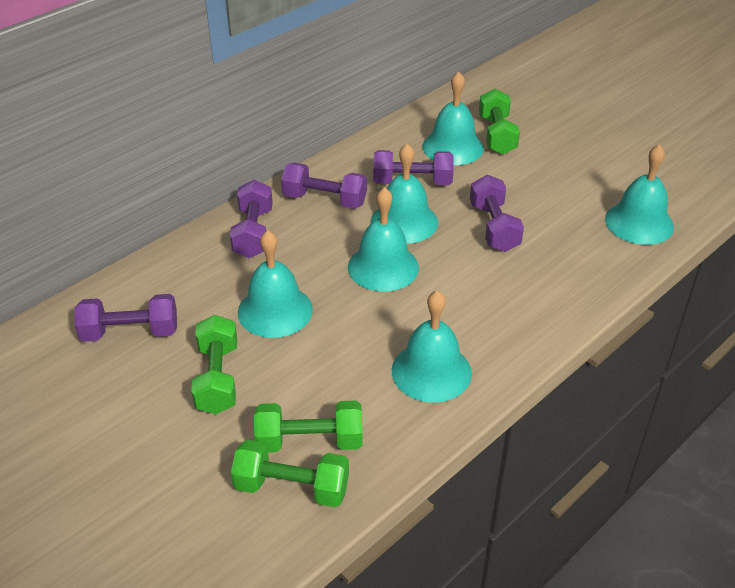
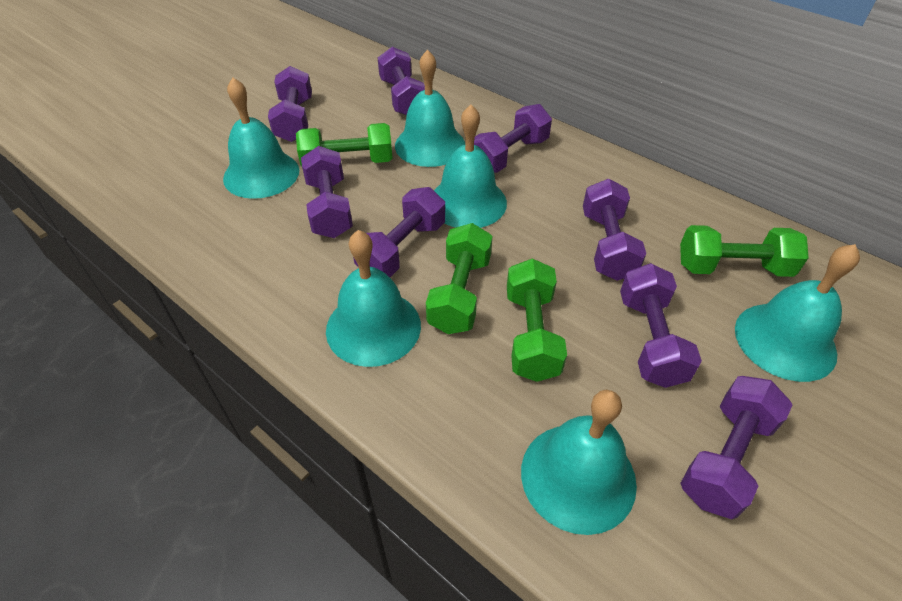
purple dumbbell: [75,294,177,342] [230,180,273,258] [281,163,367,209] [373,150,454,185] [470,175,524,252] = 5 -> [268,66,312,142] [301,146,353,238] [353,187,445,277] [378,47,425,115] [474,104,552,173] [583,179,646,281] [620,263,702,388] [680,376,793,519] = 8

